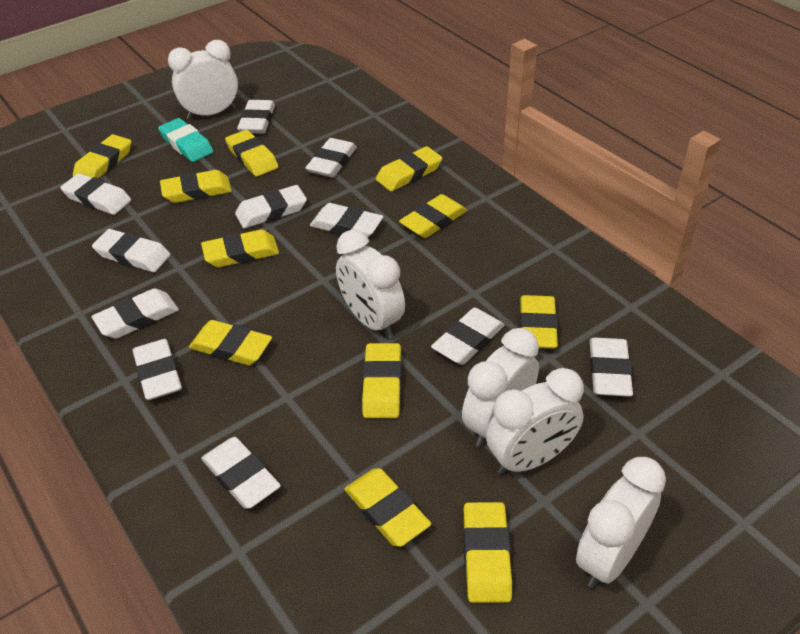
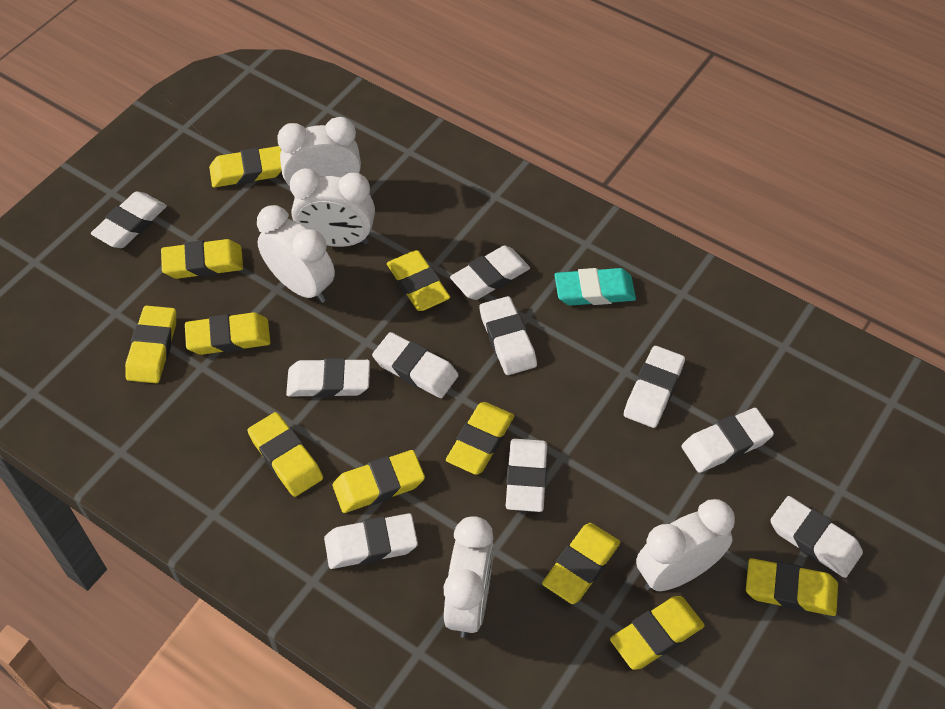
white eraser: [60,173,131,215] [92,229,170,272] [92,288,179,339] [133,339,182,400] [201,437,281,509] [235,185,307,228] [237,100,275,134] [305,138,357,178] [310,203,384,237] [431,308,505,365] [590,337,633,397] = 11 -> [91,191,167,248] [286,358,370,398] [324,513,418,569] [372,332,459,398] [450,246,530,300] [479,296,537,375] [506,439,547,512] [624,346,685,428] [682,408,774,473] [770,496,863,578] = 10

